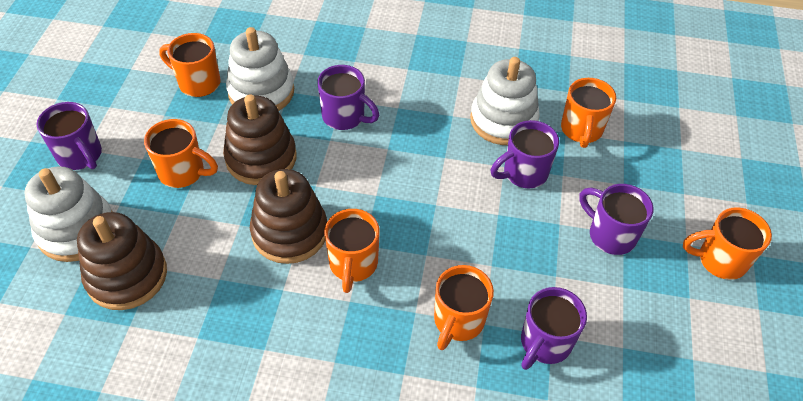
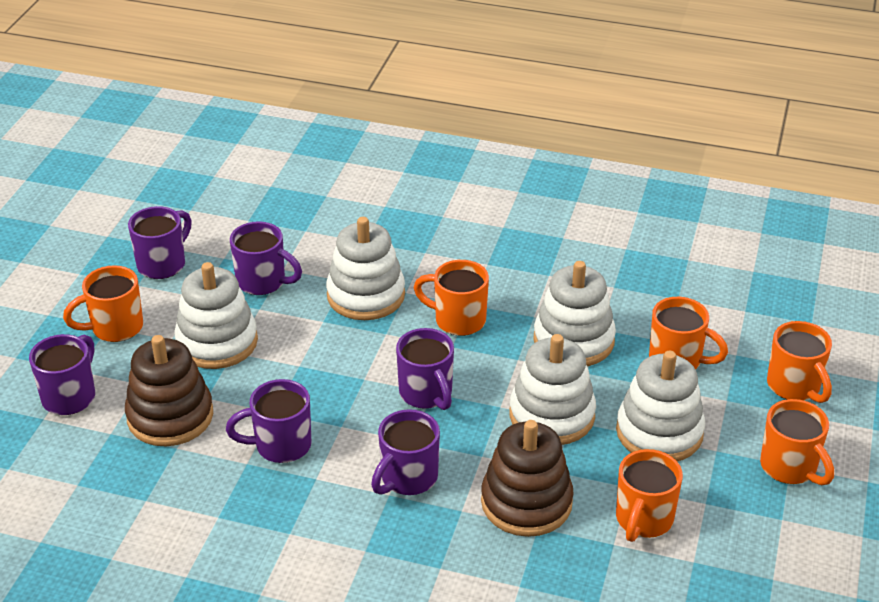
brown stacking toy: [77,212,167,310] [223,94,296,185] [250,169,327,264] = 3 -> [125,335,213,446] [481,420,573,537] = 2
purple mug: [37,102,102,170] [317,65,379,130] [491,120,559,188] [521,287,587,370] [579,184,654,255] = 5 -> [29,334,95,415] [128,206,192,279] [226,379,311,463] [230,221,302,295] [371,409,440,495] [396,328,454,410] = 6
white stacking toy: [24,166,112,262] [226,27,294,111] [470,57,540,145] = 3 -> [174,262,258,369] [326,217,405,320] [509,334,596,445] [533,261,616,366] [616,351,705,461] = 5

